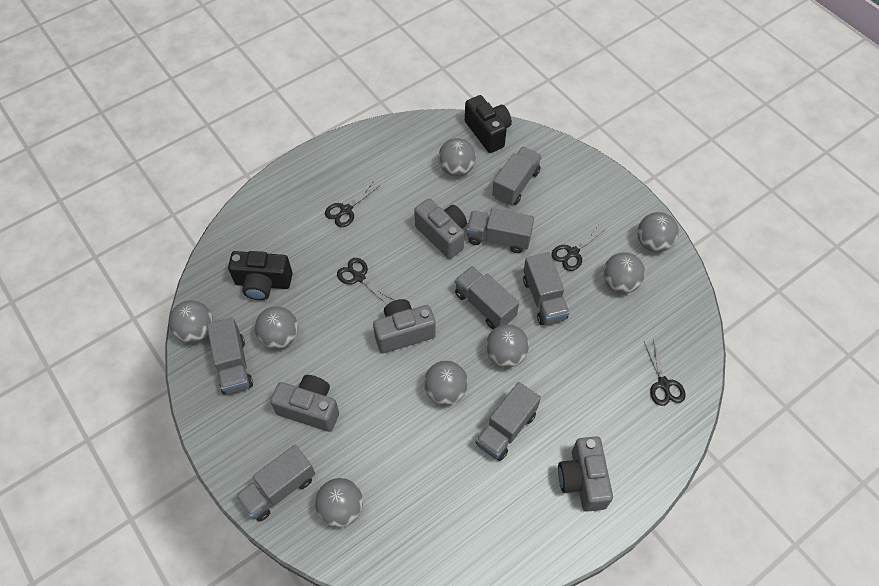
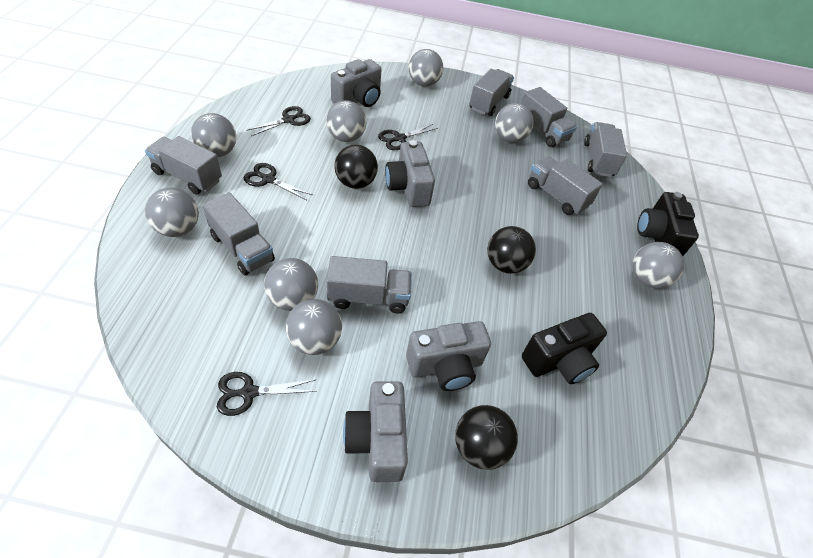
black ball: none = 0 -> [334,145,378,189] [455,405,518,470] [487,226,536,274] = 3

